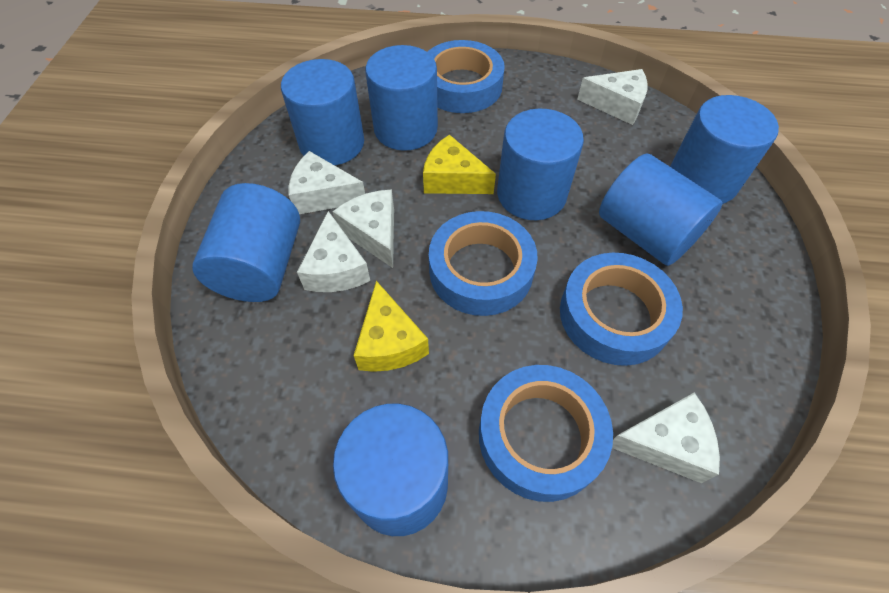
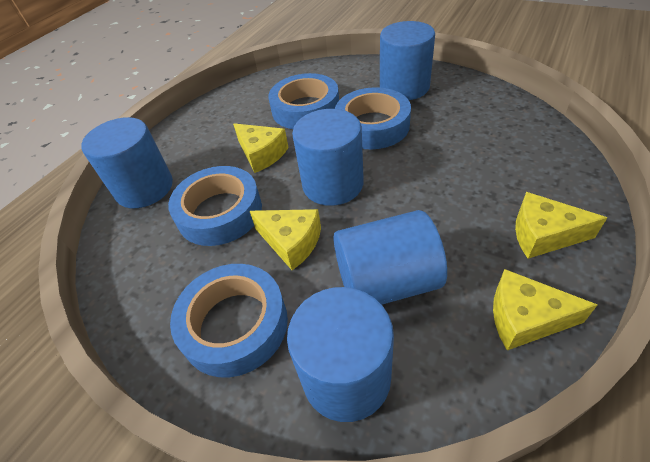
blue cylinder: [192,183,300,302] [281,59,364,165] [333,404,448,536] [365,45,438,151] [497,109,584,220] [599,154,723,266] [670,95,779,204] = 7 -> [81,117,173,208] [287,287,394,422] [292,109,364,206] [333,210,447,305] [380,21,435,100] = 5
white cheese: [289,151,365,214] [297,211,370,292] [332,189,394,268] [577,69,648,125] [612,393,720,483] = 5 -> none = 0
yellow cheese: [353,281,429,372] [423,134,496,194] = 2 -> [233,123,289,173] [250,209,321,270] [493,269,597,350] [515,192,607,259] = 4

